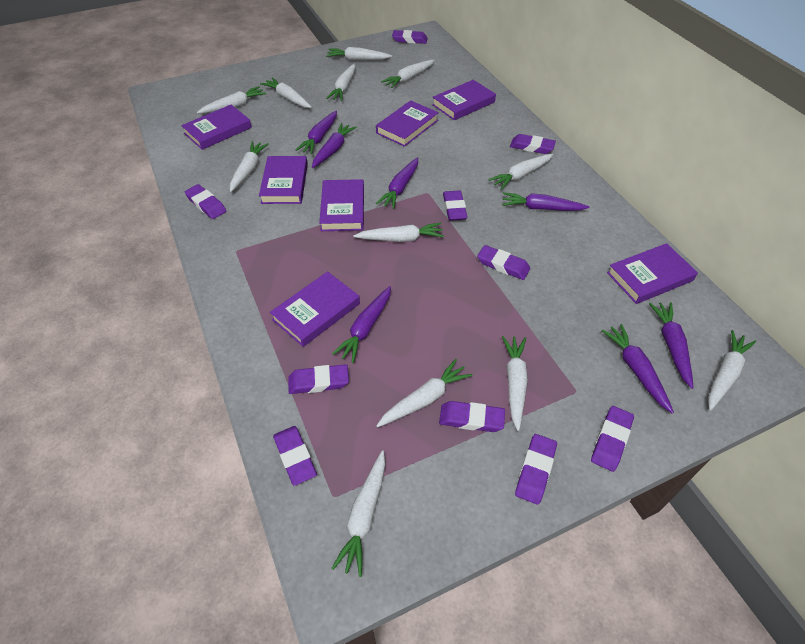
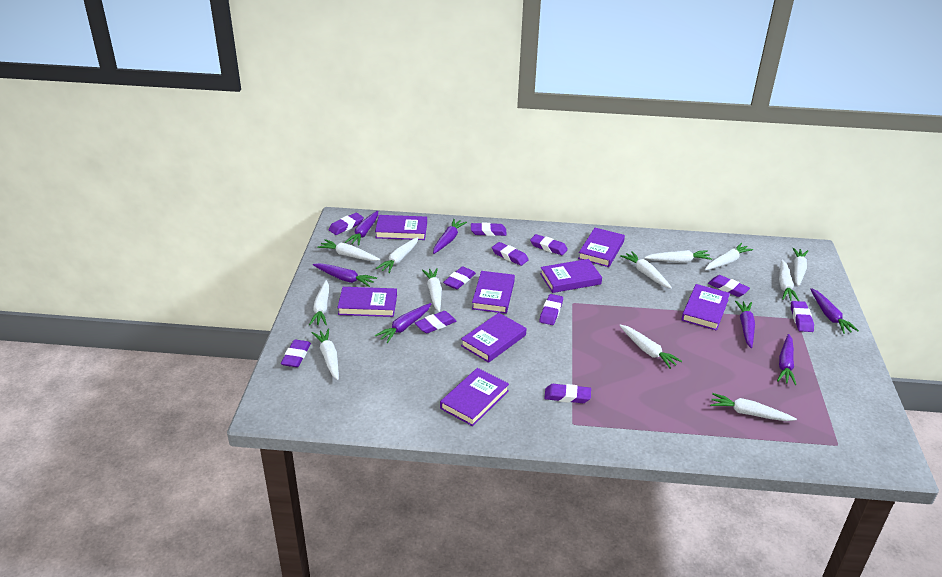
purple book: [181,105,252,150] [259,156,308,204] [270,271,360,347] [319,179,364,231] [376,100,439,147] [432,80,496,120] [607,243,698,304] = 7 -> [337,287,397,317] [375,215,427,240] [440,368,509,426] [461,313,526,363] [472,271,515,314] [540,259,602,293] [578,228,625,267] [681,284,730,331] = 8
purple eraser: [185,184,226,219] [273,426,317,486] [288,364,349,394] [392,30,427,44] [439,401,505,432] [443,190,468,221] [477,245,530,280] [510,134,556,154] [515,434,557,505] [591,406,634,472] = 10 -> [281,339,311,367] [329,213,364,235] [415,311,457,334] [443,266,476,289] [471,223,507,236] [492,242,529,266] [530,234,568,255] [539,294,563,325] [544,384,591,403] [708,275,750,297] [791,301,814,332] = 11

